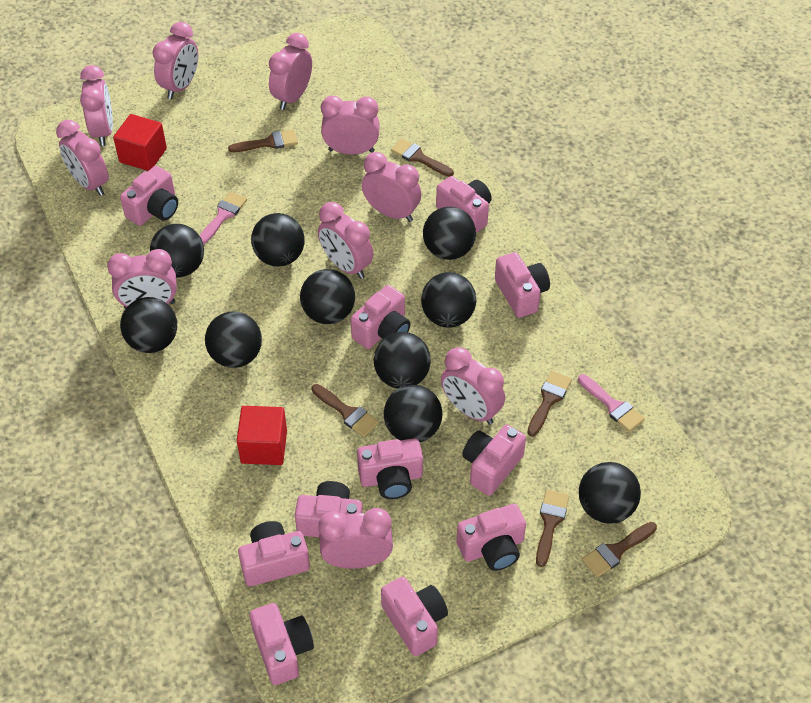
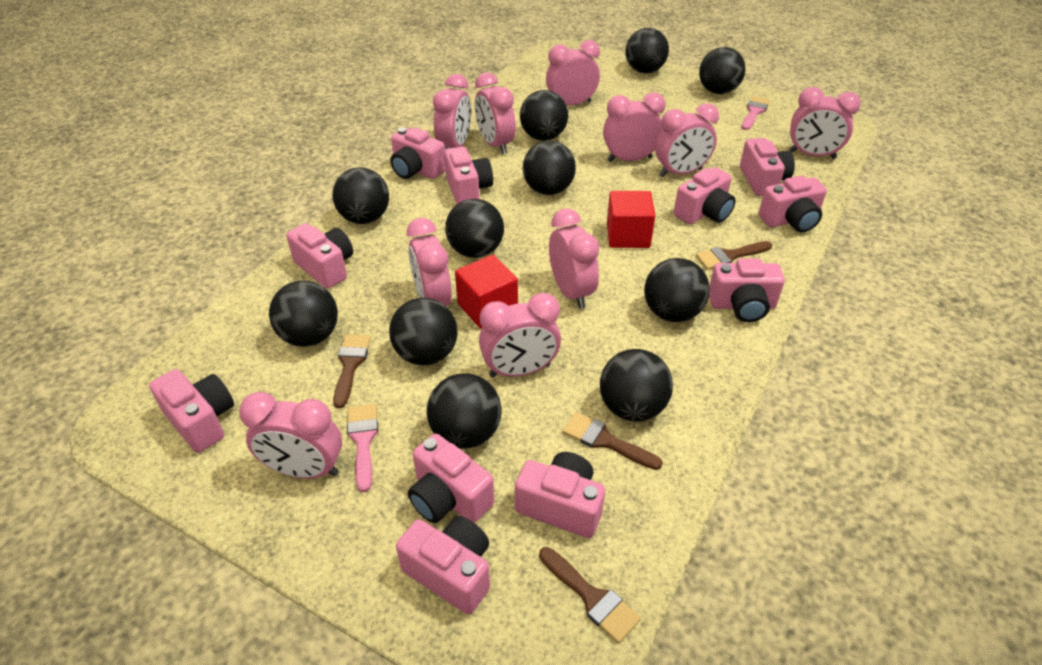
black ball: [120,297,177,353] [150,224,204,277] [205,311,262,368] [251,213,305,267] [300,269,355,324] [374,332,431,389] [384,385,443,442] [421,272,476,328] [423,207,476,260] [579,462,641,524] = 10 -> [269,281,338,347] [332,167,389,224] [389,298,458,366] [427,373,502,449] [445,199,504,258] [520,90,568,141] [523,140,576,195] [600,349,673,422] [625,28,669,73] [644,258,710,322] [699,47,745,94] = 11
brown brush: [228,129,298,152] [312,384,379,437] [391,138,454,177] [527,371,572,436] [536,489,569,567] [582,522,657,577] = 6 -> [333,334,371,408] [539,547,641,643] [563,412,663,470] [696,241,772,270] = 4

